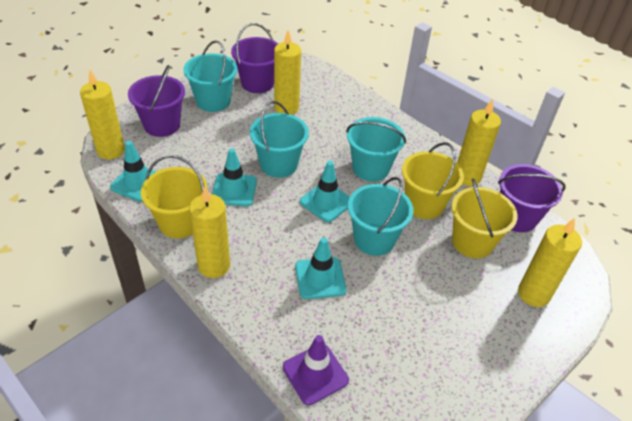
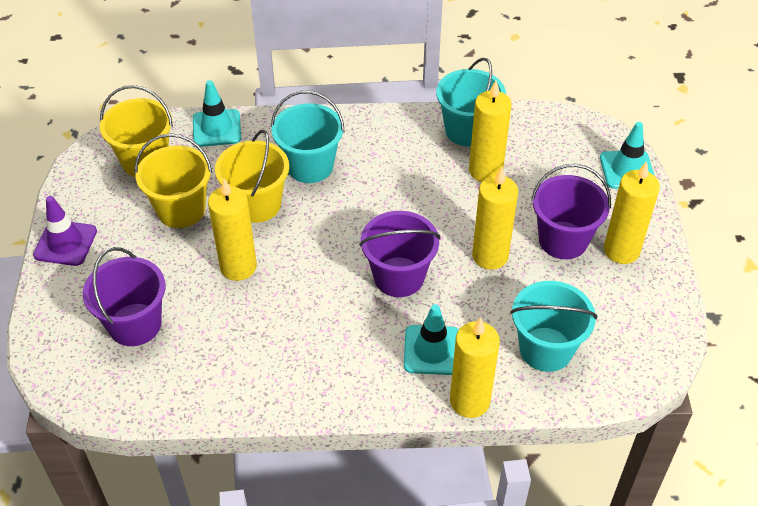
turquoise bucket: [184,40,237,112] [250,101,309,178] [346,117,406,181] [348,177,413,256] = 4 -> [271,90,345,183] [436,58,506,147] [510,281,597,372] = 3
turquoise traffic cone: [110,141,156,202] [212,148,257,206] [295,237,346,299] [300,161,350,222] = 4 -> [193,80,241,147] [404,304,459,375] [600,122,655,189] = 3

